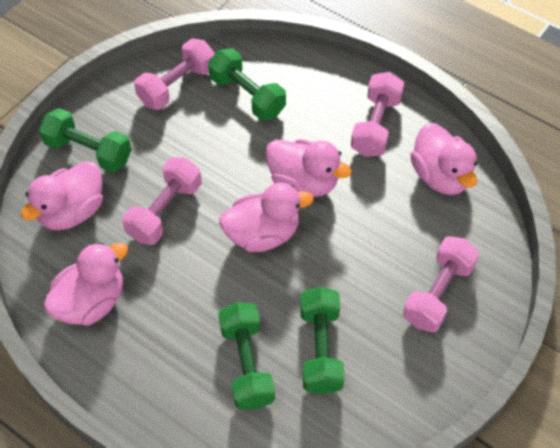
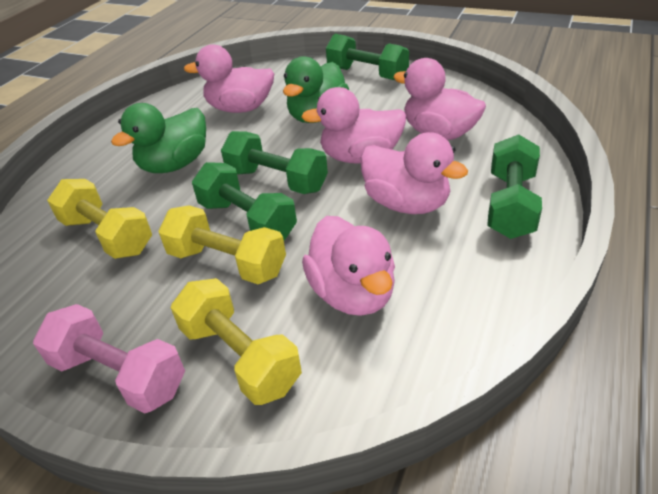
green duck: none = 0 -> [111,103,206,173] [283,56,349,123] = 2
pink dumbbell: [122,157,201,245] [134,38,215,110] [351,72,404,157] [403,236,479,333] = 4 -> [33,304,185,413] = 1
yellow dumbbell: none = 0 -> [47,179,152,259] [158,205,286,284] [171,278,302,405] = 3

